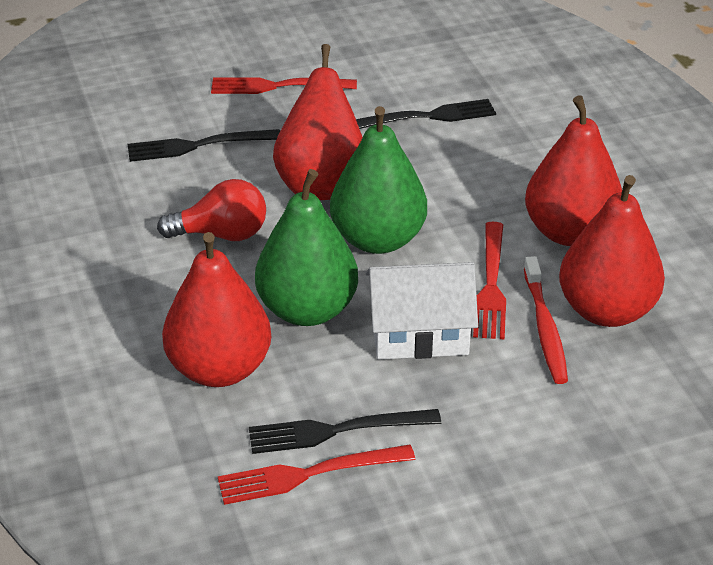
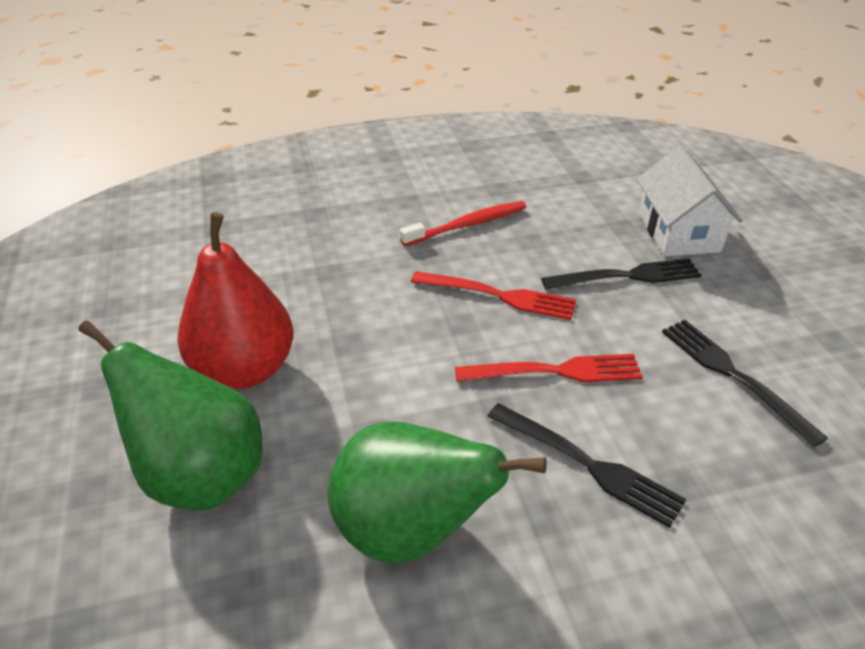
red fork: [211,77,357,94] [218,445,415,505] [473,222,506,339] = 3 -> [411,271,576,320] [455,354,643,382] = 2
red light bulb: [157,179,266,241] = 1 -> none = 0
red pear: [162,232,271,387] [273,44,363,200] [525,95,622,246] [559,175,665,327] = 4 -> [178,212,293,389] = 1

